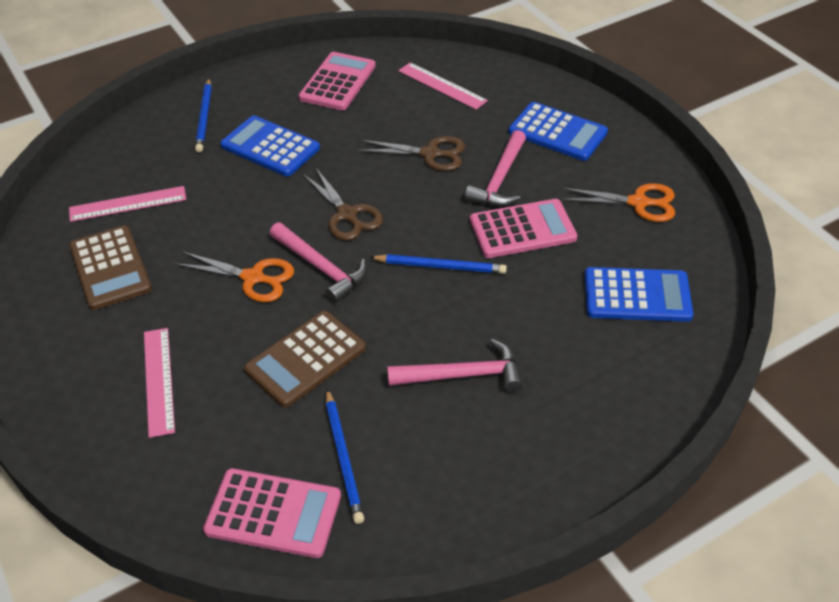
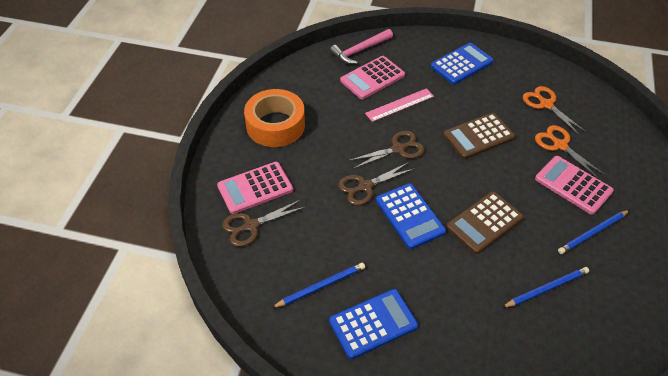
brown scissors: [302,167,383,240] [357,136,465,171] = 2 -> [222,200,305,247] [338,162,414,206] [348,131,425,169] = 3
orange tape: none = 0 -> [244,89,305,147] = 1
pink hammer: [270,222,367,303] [387,339,523,392] [465,130,526,206] = 3 -> [330,29,393,64] = 1
pink ruler: [69,186,186,222] [144,328,175,438] [398,62,488,110] = 3 -> [365,88,434,122] = 1

